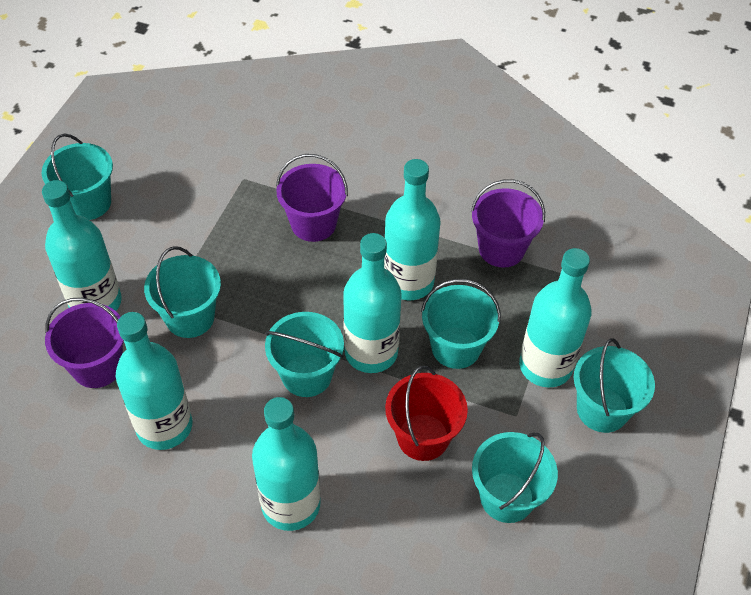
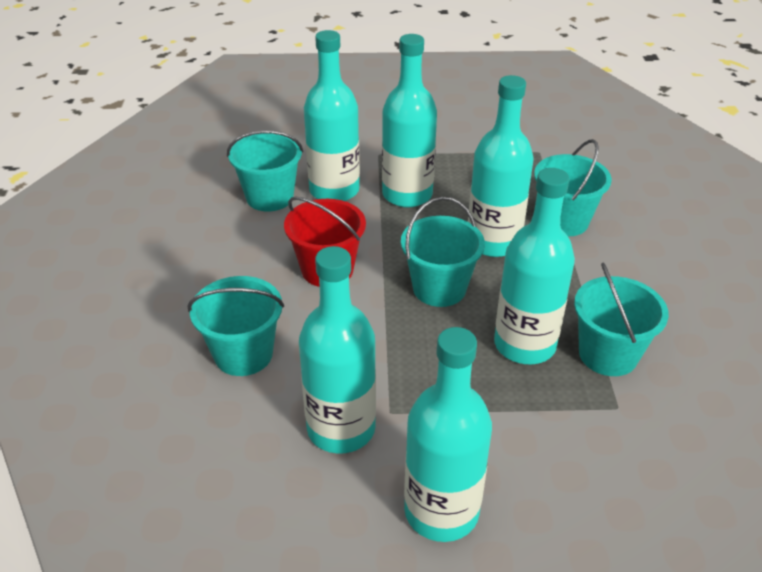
purple bucket: [45,298,124,388] [276,154,348,242] [471,179,545,268] = 3 -> none = 0
turquoise bucket: [42,133,113,220] [144,246,221,338] [265,312,344,397] [421,279,501,369] [472,432,558,523] [574,338,655,433] = 6 -> [188,276,284,376] [227,130,303,211] [401,197,485,307] [534,139,612,236] [574,263,669,376] = 5

